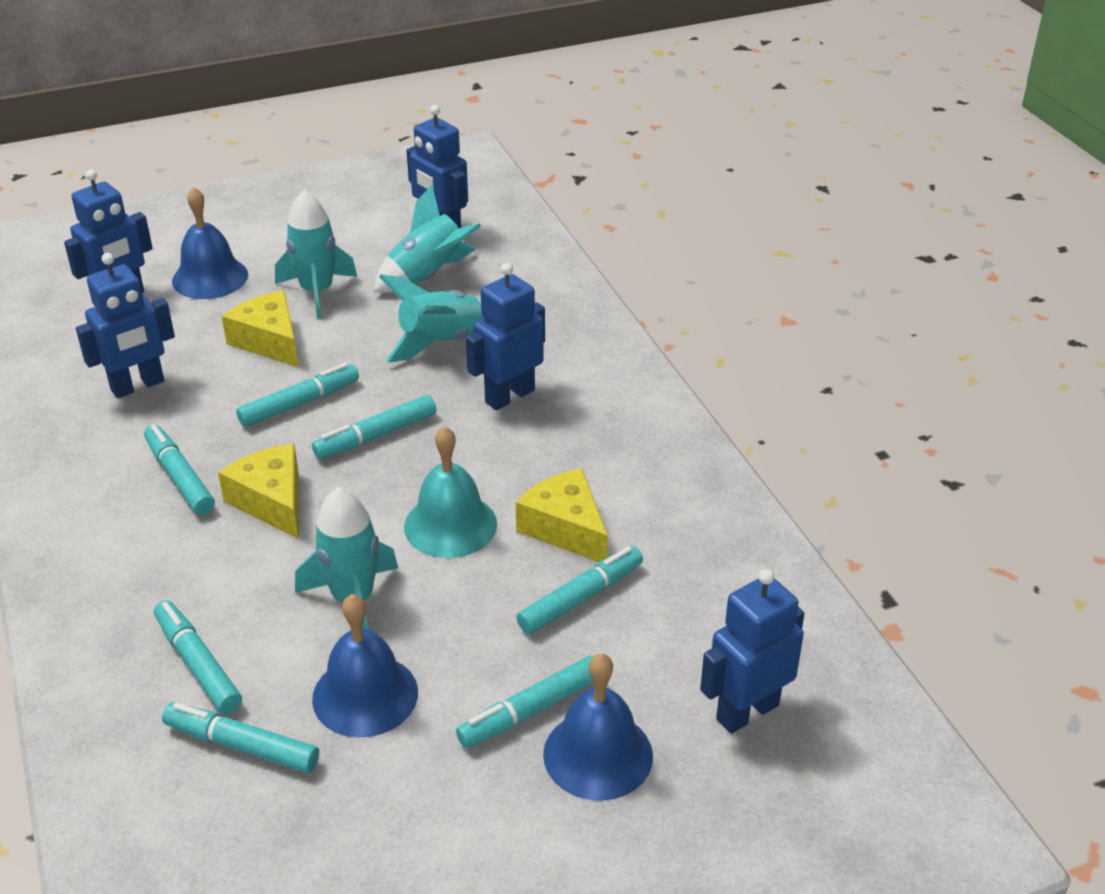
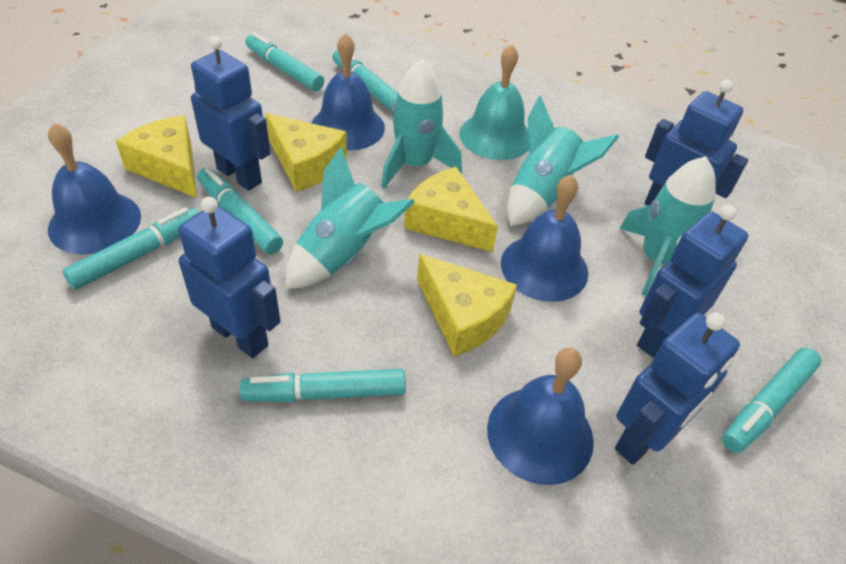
blue bell: [172,187,248,299] [312,594,418,737] [543,653,653,801] = 3 -> [48,123,141,254] [311,33,385,151] [487,348,594,485] [501,174,588,302] = 4
turquoise marker: [144,424,215,515] [154,600,242,714] [162,703,319,773] [236,363,359,427] [312,395,437,459] [456,655,594,748] [517,546,643,634] = 7 -> [62,207,199,290] [197,167,283,254] [240,369,406,402] [246,32,324,91] [332,50,398,111] [722,348,821,453] = 6
yellow cheese: [218,444,299,539] [222,291,299,367] [516,468,608,562] = 3 -> [116,115,197,198] [266,113,347,192] [404,167,498,252] [417,254,517,357] = 4

